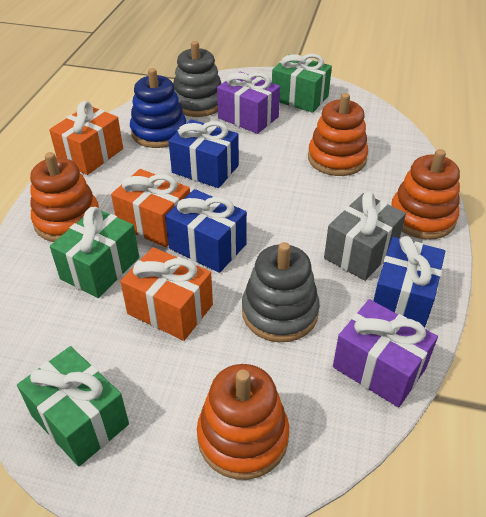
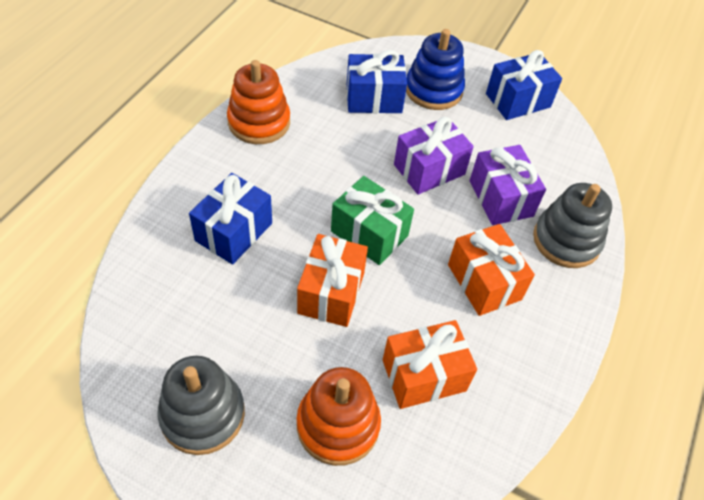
green gift: [17,346,129,467] [50,207,139,298] [272,54,332,113] = 3 -> [331,176,414,265] = 1
grey gift: [324,192,406,281] = 1 -> none = 0
orange stacking toy: [30,152,99,242] [197,364,289,480] [308,93,368,176] [391,149,460,239] = 4 -> [227,60,290,144] [296,367,381,466] = 2

